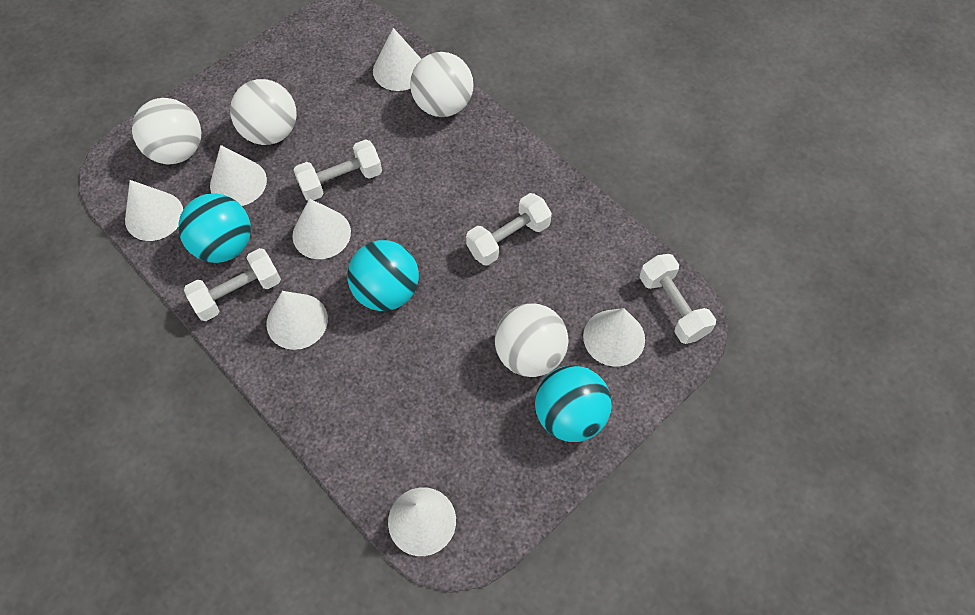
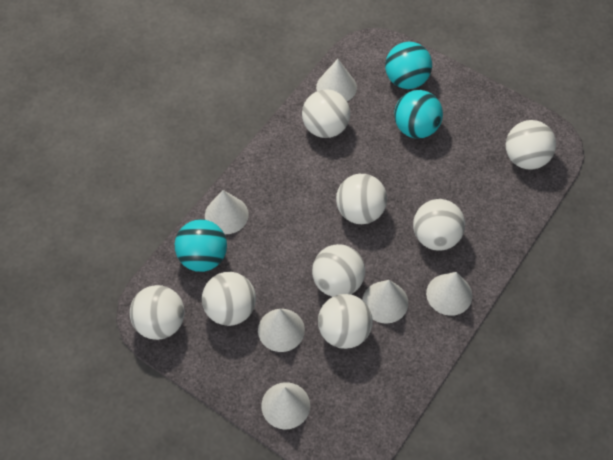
white ball: [132,98,201,164] [230,79,297,145] [410,52,474,117] [495,303,568,377] = 4 -> [130,285,185,340] [202,272,256,326] [302,89,350,138] [312,244,365,297] [318,294,373,349] [336,174,387,224] [413,199,465,251] [506,120,556,170] = 8
white cone: [125,180,183,241] [210,145,267,206] [267,291,328,350] [292,198,351,259] [373,28,421,91] [388,487,456,556] [583,308,645,367] = 7 -> [205,190,249,234] [258,309,305,352] [261,382,310,429] [316,59,357,101] [362,280,408,324] [426,272,472,316] = 6
white dumbbell: [184,248,281,321] [294,139,382,201] [466,193,552,266] [640,254,716,344] = 4 -> none = 0

